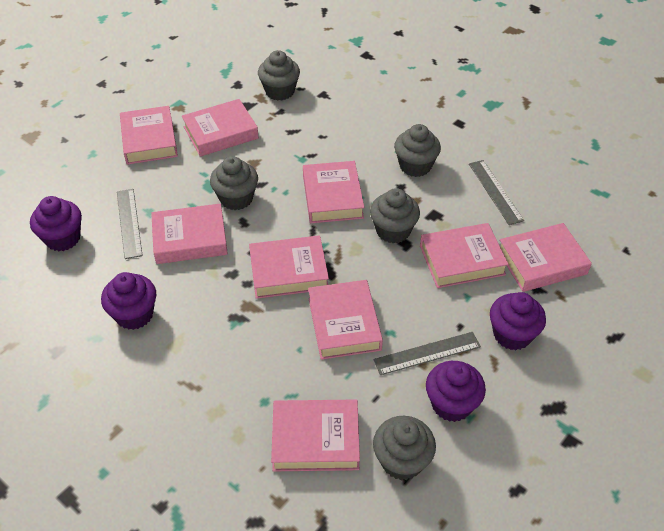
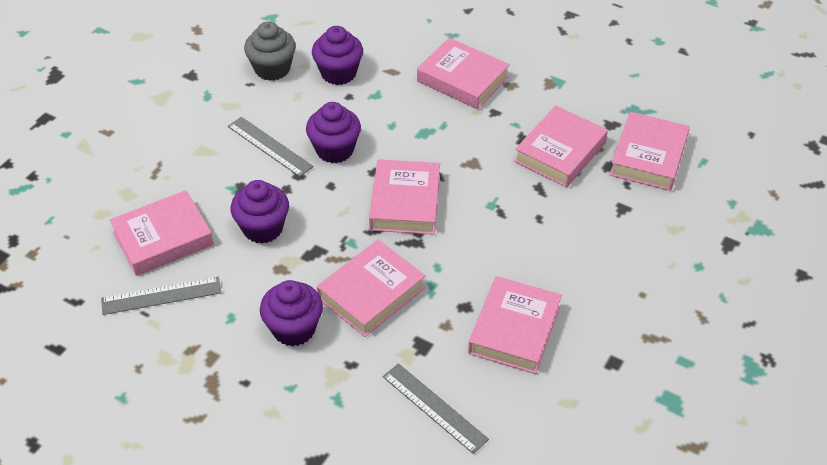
grey cupcake: [210,156,258,210] [258,50,300,101] [370,188,420,243] [373,416,436,480] [394,124,441,177] = 5 -> [244,21,296,81] = 1
pink book: [120,106,178,165] [151,204,228,264] [182,99,259,157] [249,235,329,299] [271,400,360,471] [303,161,364,223] [308,280,383,360] [420,223,509,288] [500,223,592,292] = 9 -> [110,190,214,276] [317,240,426,337] [369,159,440,235] [417,38,510,109] [468,276,562,374] [514,106,608,188] [610,112,690,191] = 7

